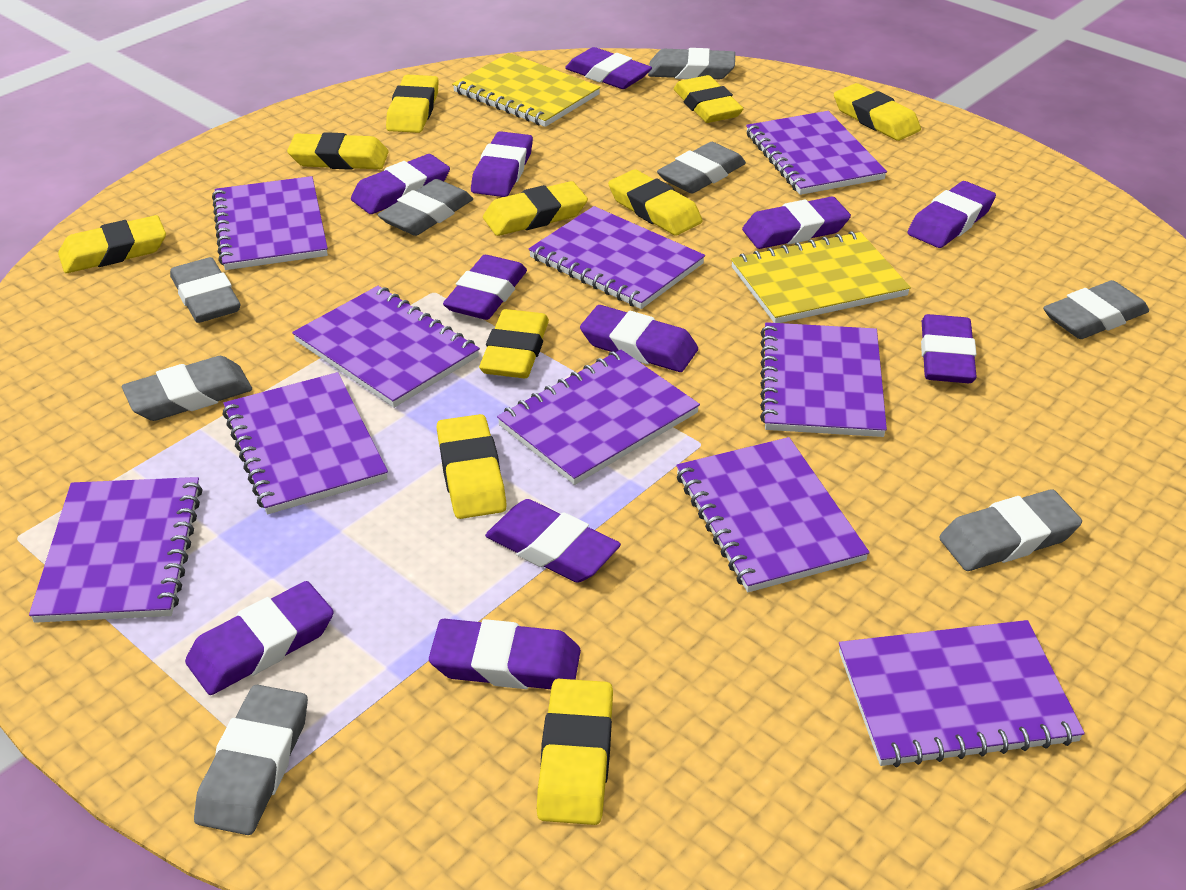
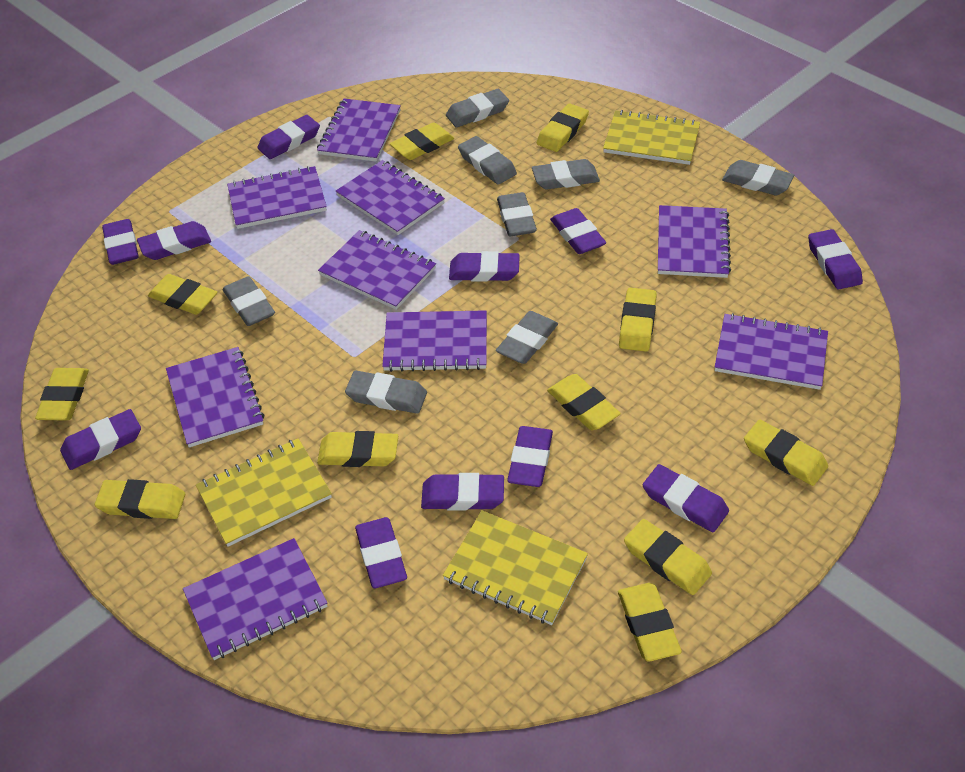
purple notebook: [29,477,202,623] [212,176,328,270] [222,372,388,514] [292,286,480,408] [497,349,700,485] [529,206,705,309] [676,437,870,592] [746,111,887,195] [760,322,887,437] [839,620,1085,767] = 10 -> [166,347,264,447] [183,538,327,660] [227,166,327,229] [317,98,401,162] [318,230,436,310] [336,160,445,235] [382,310,487,372] [658,205,731,278] [715,313,828,390] = 9
yellow eraser: [58,215,166,273] [287,132,389,170] [386,75,439,133] [437,414,507,519] [479,309,549,378] [483,181,588,236] [537,679,613,825] [608,169,702,236] [674,75,743,123] [834,83,921,141] = 10 -> [35,368,89,420] [95,479,185,519] [148,274,218,315] [317,431,398,467] [390,122,454,160] [537,103,589,152] [547,374,621,430] [618,583,682,662] [619,288,657,352] [624,519,712,595] [744,420,828,486] = 11
yellow notebook: [452,53,601,127] [731,231,911,323] = 2 -> [196,438,332,547] [443,510,588,625] [603,110,700,165] = 3

